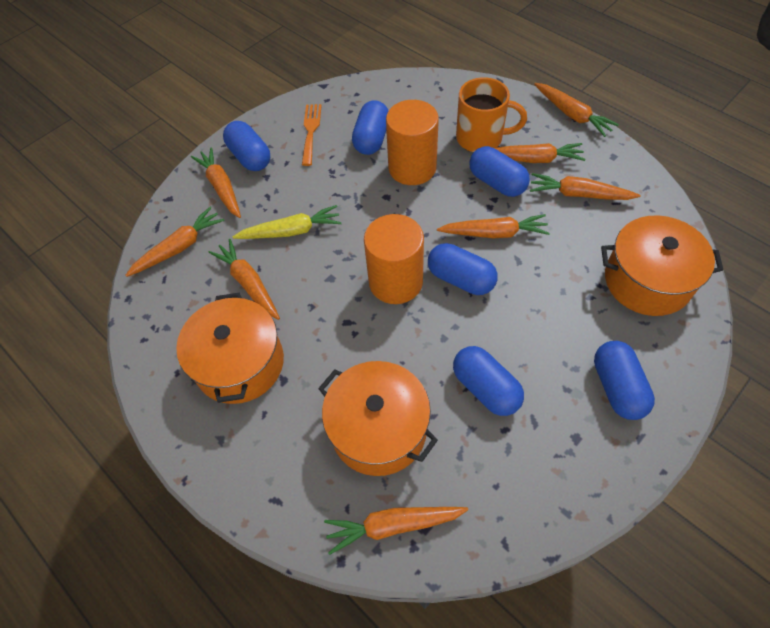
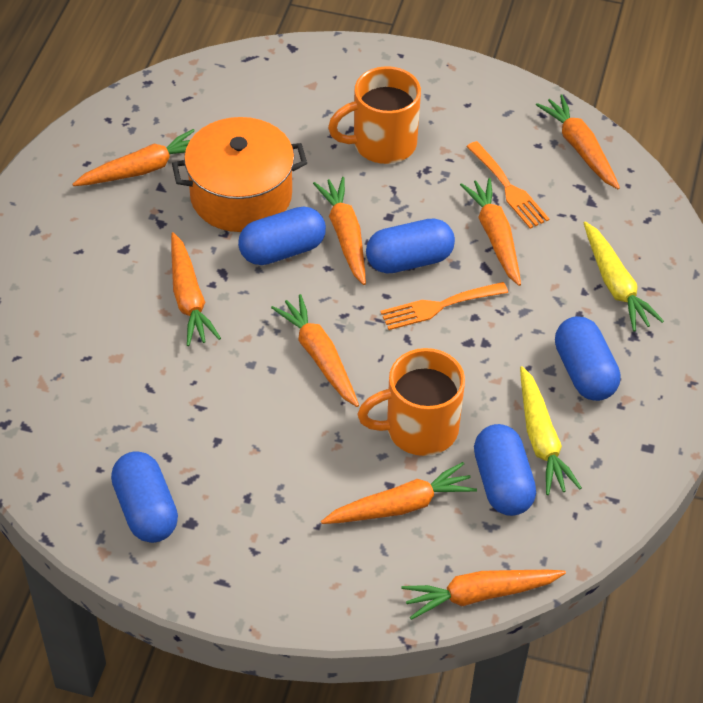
blue capsule: [223,121,270,171] [352,100,389,155] [428,243,498,295] [453,346,524,416] [469,146,530,197] [594,341,655,420] = 6 -> [111,451,178,543] [238,207,326,265] [366,218,455,274] [474,424,536,516] [555,316,620,401] = 5
orange cylinder: [364,214,424,304] [386,100,439,185] = 2 -> none = 0
orange fork: [302,104,322,166] = 1 -> [381,282,508,330] [466,141,549,229] = 2
orange mug: [456,77,527,152] = 1 -> [328,66,421,164] [357,348,465,456] = 2
orange pot: [176,293,284,404] [318,361,438,476] [601,215,723,316] = 3 -> [172,117,307,232] = 1
yellow carrot: [233,205,342,239] = 1 -> [520,366,582,495] [584,221,664,332] = 2

